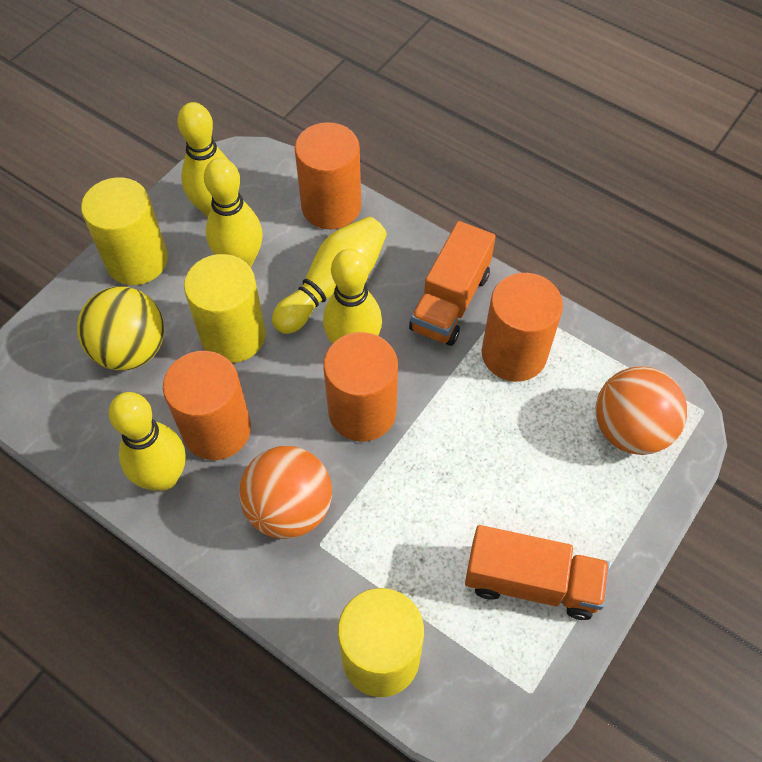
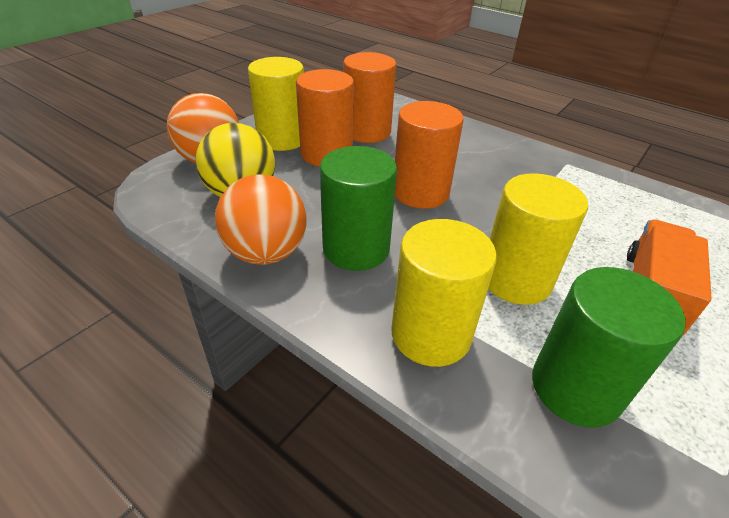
green cylinder: none = 0 -> [320,146,397,271] [532,267,685,428] = 2
orange cylinder: [163,351,251,460] [295,122,361,229] [323,332,398,442] [482,273,563,382] = 4 -> [296,69,354,166] [343,52,396,143] [395,101,464,209] = 3
orange truck: [409,221,496,346] [465,525,609,620] = 2 -> [627,219,712,335] = 1
yellow bowling pin: [109,392,185,491] [177,102,228,217] [204,158,263,267] [272,217,387,334] [323,249,382,344] = 5 -> none = 0

